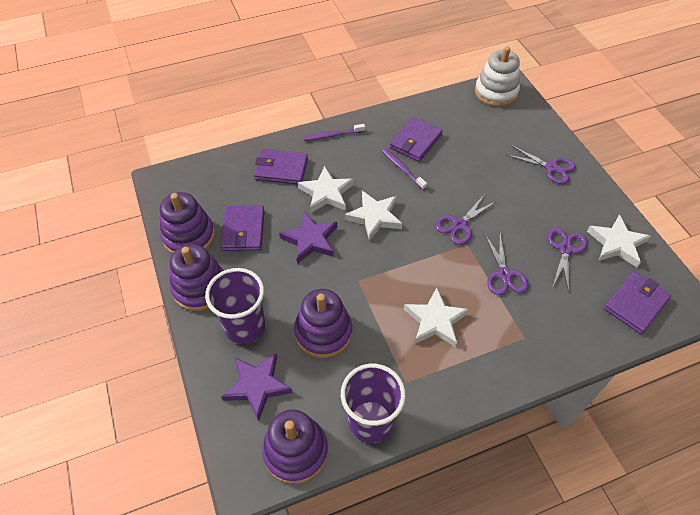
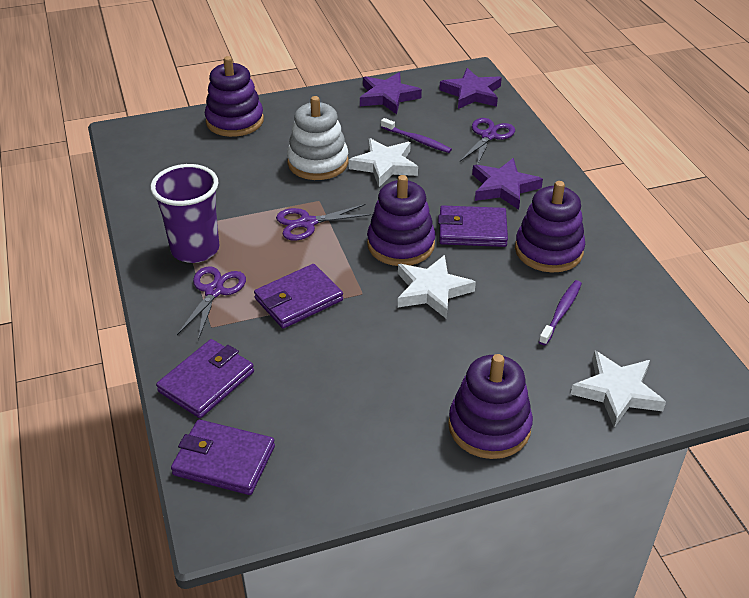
purple cup: [205,268,265,345] [341,364,406,443] = 2 -> [150,164,220,263] = 1
purple scissors: [435,195,497,245] [485,234,529,295] [507,145,576,184] [548,228,588,292] = 4 -> [177,266,246,340] [276,204,371,240] [460,118,515,165] = 3
purple star: [221,353,293,421] [279,211,337,264] = 2 -> [360,72,422,114] [439,68,502,109] [472,158,543,210] = 3
white star: [298,166,354,213] [345,191,402,241] [404,287,469,347] [587,214,651,267] = 4 -> [348,138,418,187] [398,255,476,319] [571,350,666,428] = 3

